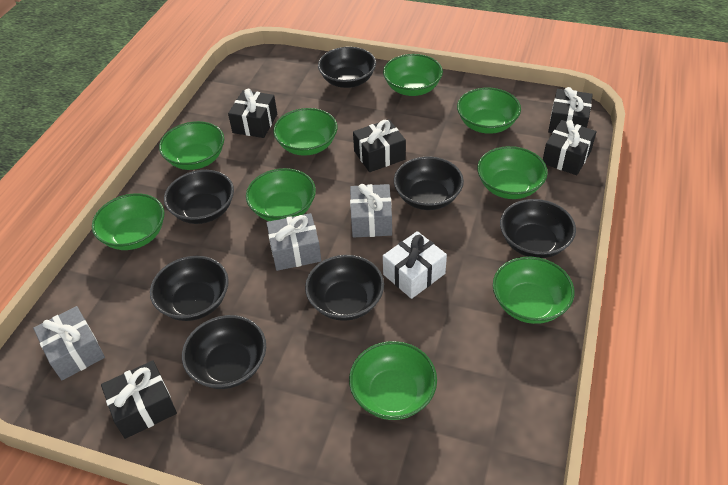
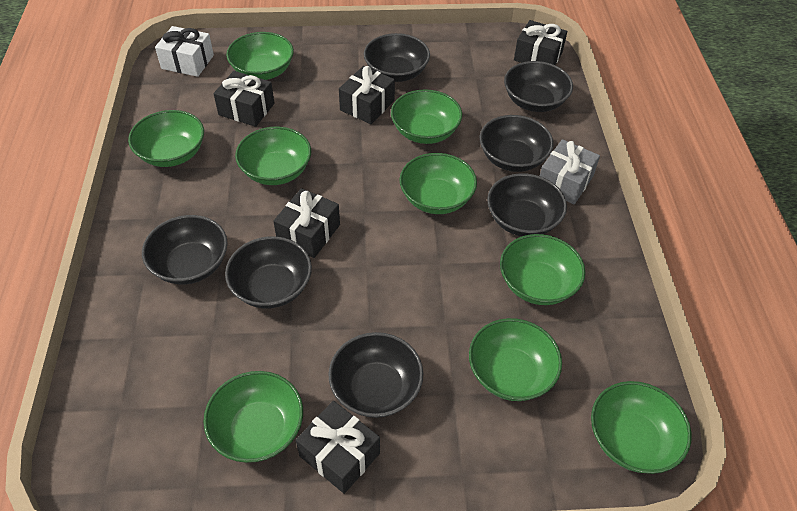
grey gift: [33,306,105,380] [266,213,321,271] [350,184,392,238] = 3 -> [540,139,600,205] = 1

